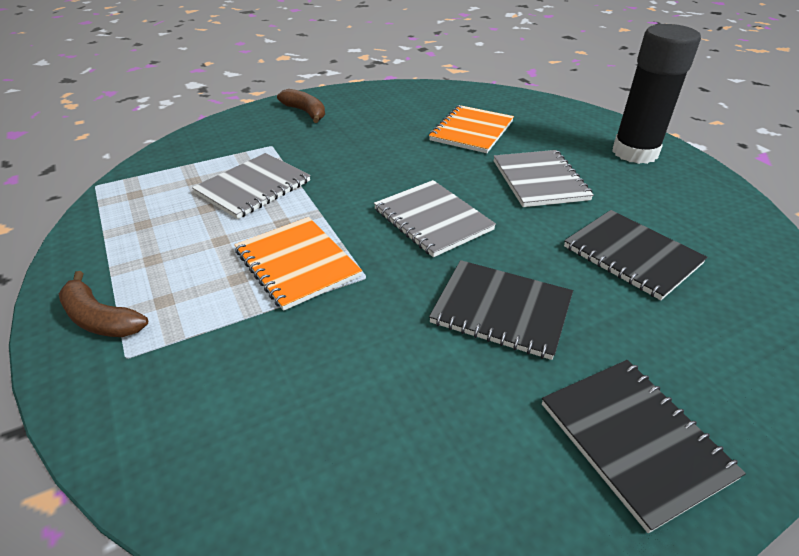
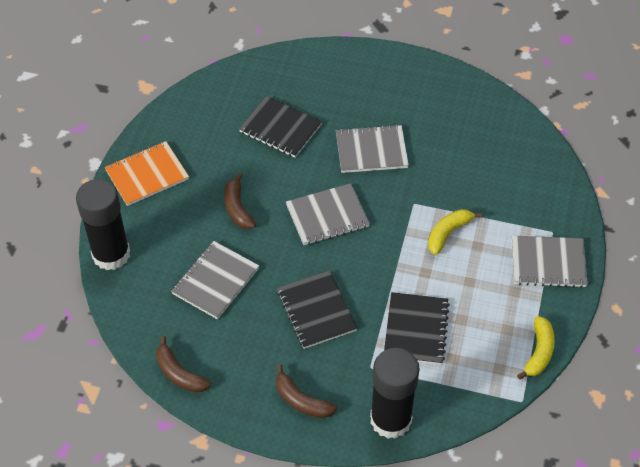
black glue stick: [612,24,701,164] = 1 -> [76,179,130,270] [370,348,420,439] = 2
brown banana: [59,271,148,337] [277,89,325,123] = 2 -> [156,336,211,393] [224,172,256,229] [276,364,337,418] = 3
grey notebook: [192,153,311,219] [374,180,496,257] [494,150,594,207] = 3 -> [171,241,259,319] [286,183,370,245] [336,125,409,173] [512,236,588,288] = 4
orange notebook: [234,217,362,311] [429,105,514,153] = 2 -> [105,141,189,206] = 1
yellow banana: none = 0 -> [428,209,482,255] [517,316,555,379] = 2

